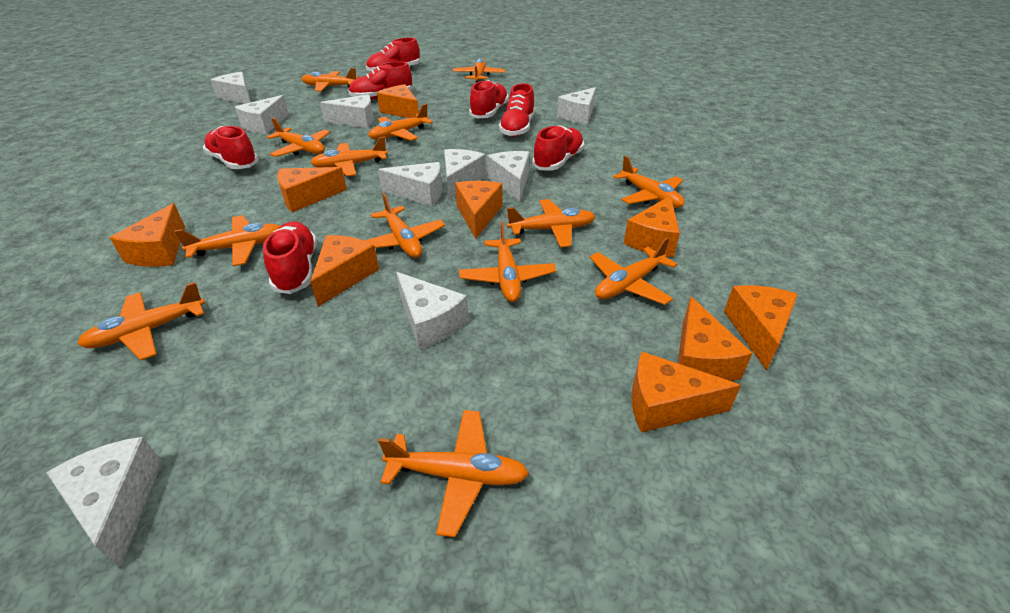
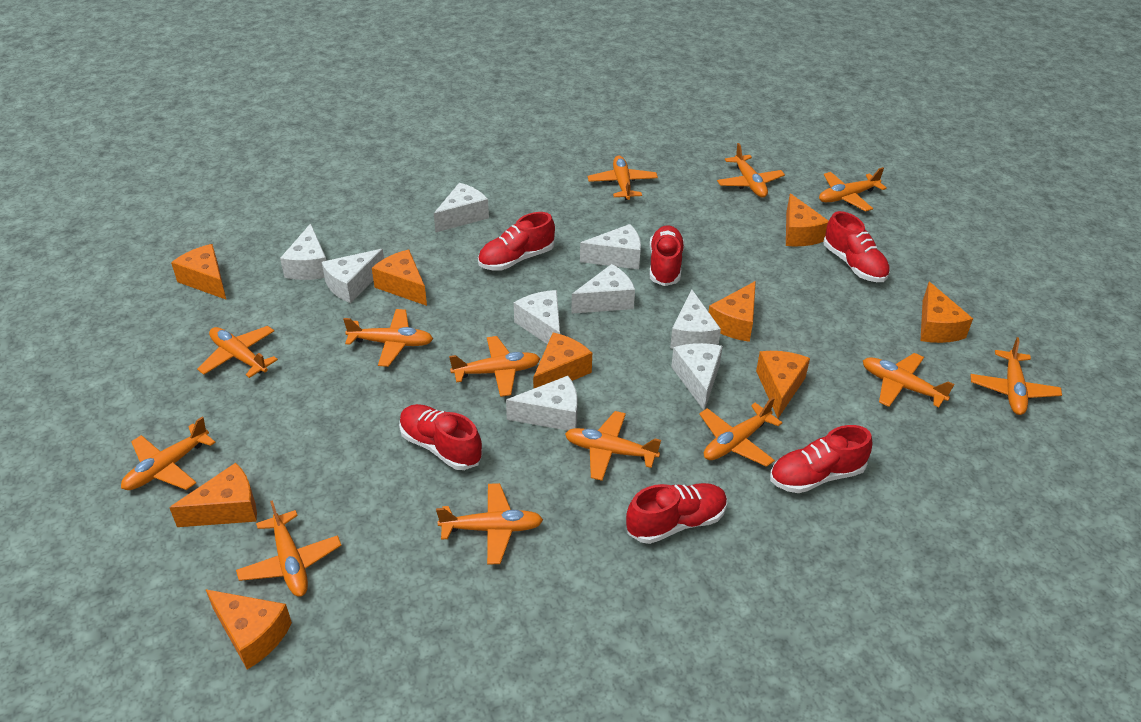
red shoe: [203,126,259,169] [263,222,317,294] [348,62,412,100] [366,38,420,71] [469,80,509,119] [499,83,535,137] [532,125,584,171] = 7 -> [399,404,483,470] [478,212,555,271] [626,483,727,544] [649,225,685,286] [770,425,873,493] [823,211,890,282] = 6

